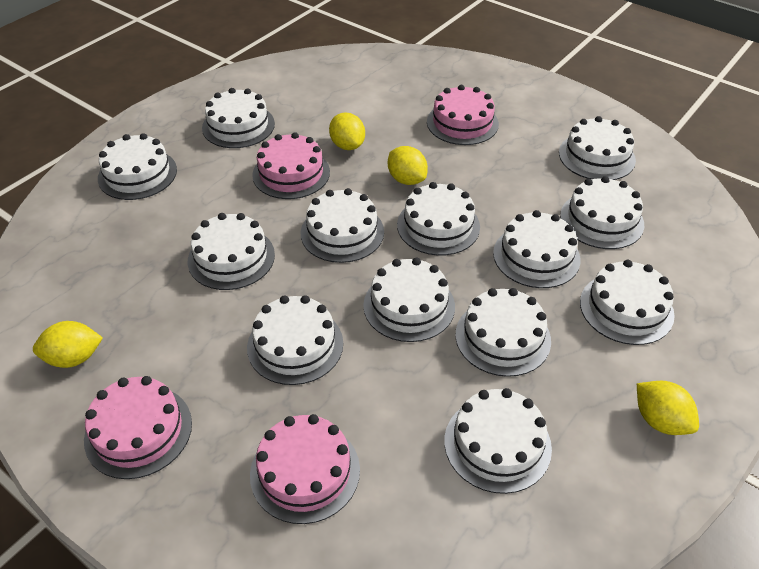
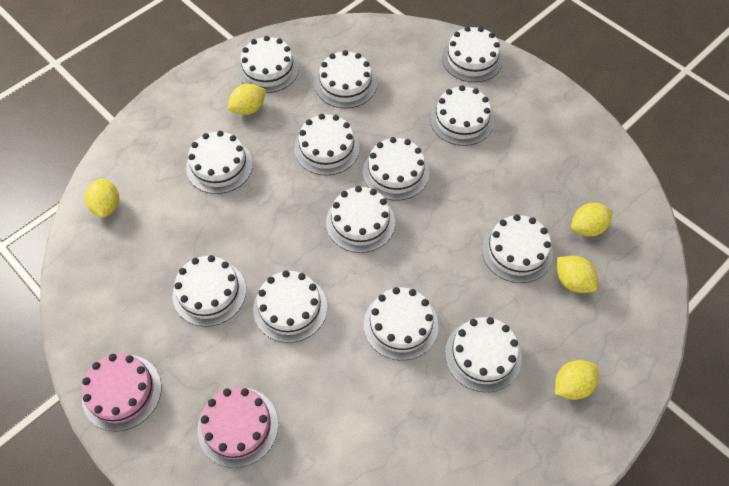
pink cake: [84,376,192,479] [250,414,360,524] [252,132,330,199] [427,85,499,145] = 4 -> [81,354,161,432] [198,387,278,468] = 2
yellow lemon: [33,321,103,368] [329,112,365,150] [388,146,428,185] [637,381,699,435] = 4 -> [85,178,119,218] [228,84,266,115] [555,360,599,400] [557,256,598,293] [571,203,613,237] = 5

